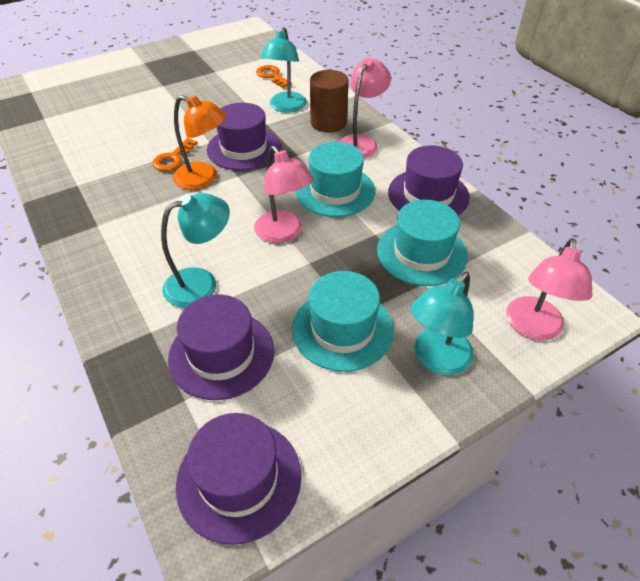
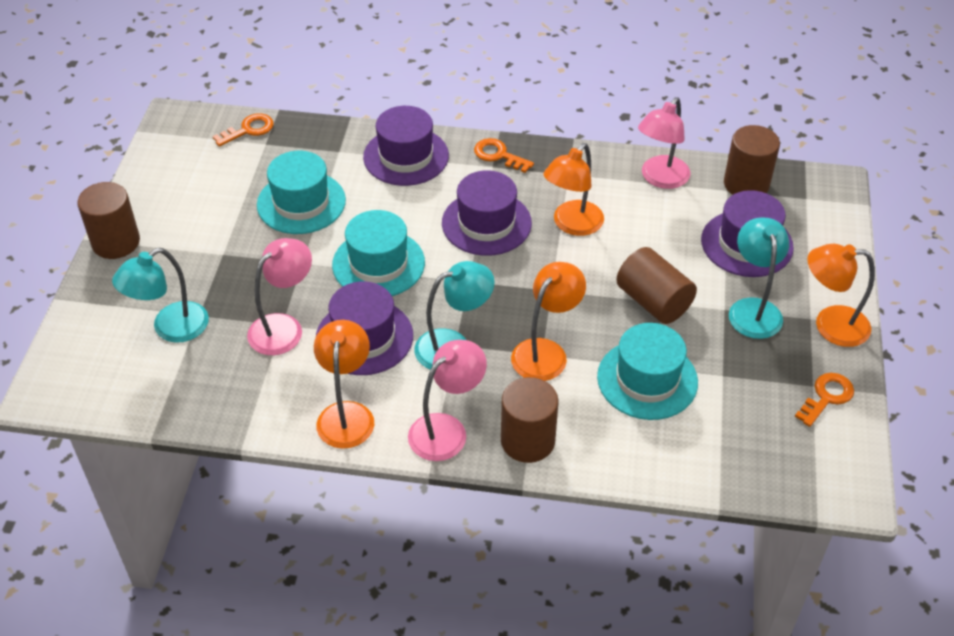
brown cylinder: [310,70,349,133] = 1 -> [77,182,140,259] [501,377,558,463] [616,247,697,324] [724,125,780,195] = 4
orange key: [152,138,198,171] [256,65,292,88] = 2 -> [213,113,274,147] [474,138,534,173] [795,373,854,427] = 3
orange lamp: [173,95,226,190] = 1 -> [314,320,374,449] [511,262,586,381] [544,143,604,236] [807,244,875,347] = 4

